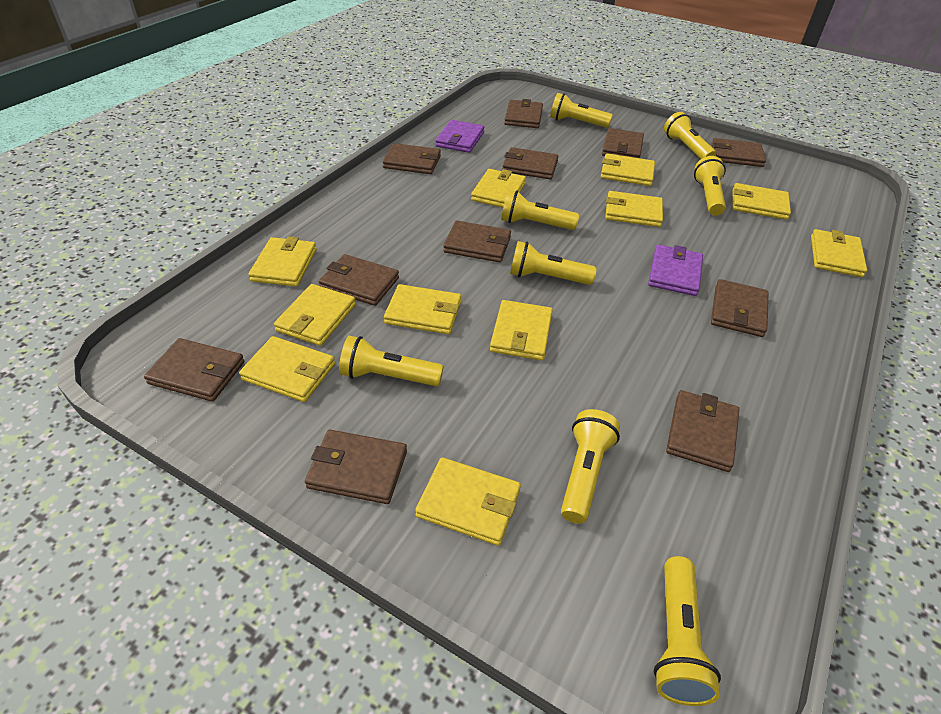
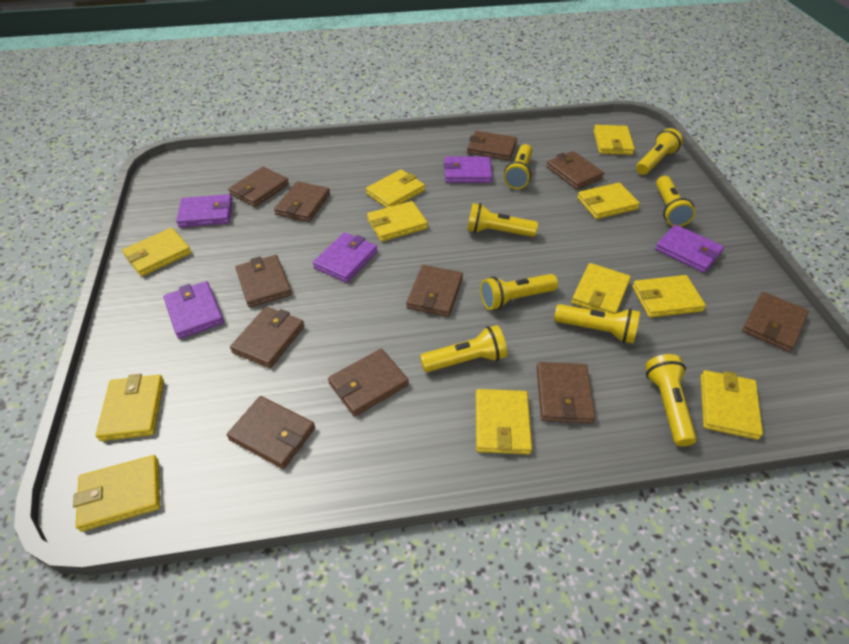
purple wallet: [435,120,484,153] [648,244,703,296] = 2 -> [163,281,224,339] [176,194,233,227] [313,232,378,283] [444,157,493,183] [655,224,724,273] = 5

